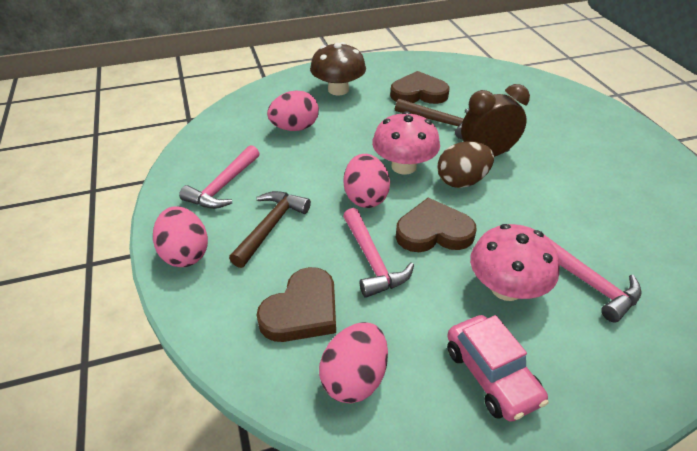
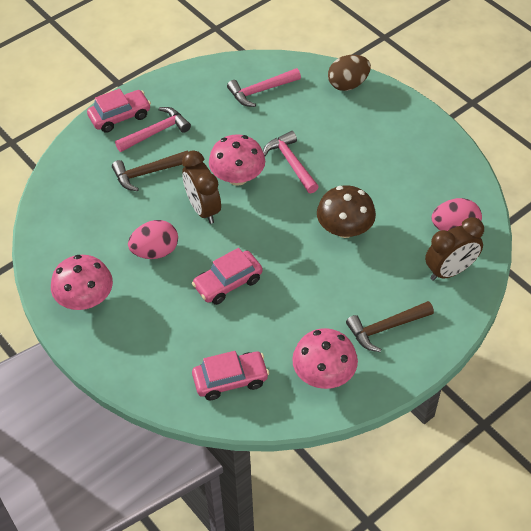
brown clock: [461,84,530,157] = 1 -> [182,150,221,224] [425,217,484,281] = 2
brown heart: [257,267,336,342] [390,71,450,104] [396,198,477,252] = 3 -> none = 0
pink car: [447,315,549,422] = 1 -> [87,89,151,133] [192,248,263,305] [192,351,269,400] = 3
pink egg: [153,206,208,267] [267,90,319,131] [319,322,388,403] [344,154,390,208] = 4 -> [128,220,178,259] [432,198,482,231] = 2
pink mushroom: [372,111,440,175] [470,224,560,301] = 2 -> [51,255,113,310] [209,134,265,186] [292,328,358,389] = 3

